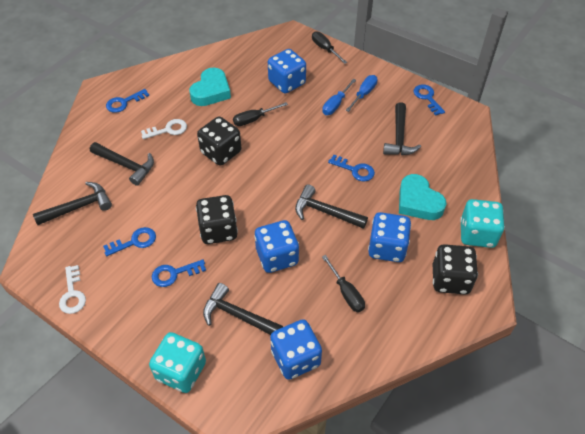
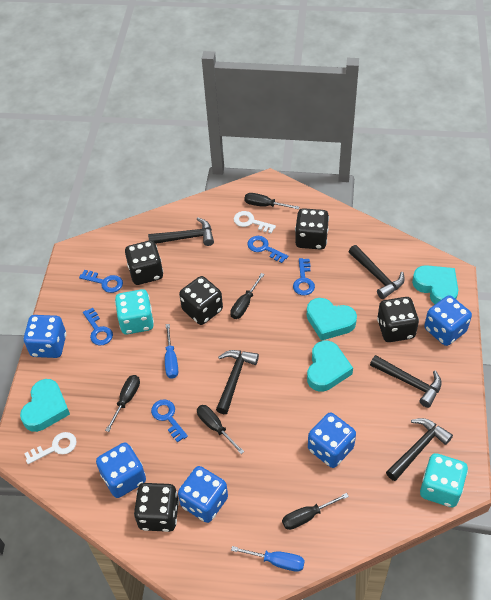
black dice: [196,195,238,244] [197,117,241,166] [433,244,478,294] = 3 -> [125,240,163,285] [134,483,179,532] [179,276,223,325] [295,208,329,250] [377,297,419,342] = 5
black screwdriver: [233,102,288,126] [312,31,347,64] [322,255,365,312] = 3 -> [105,375,140,432] [197,405,244,454] [230,273,265,319] [244,193,299,209] [282,493,349,530] = 5
blue dice: [254,220,299,273] [268,49,306,93] [270,319,322,380] [368,212,411,262] = 4 -> [23,315,66,358] [96,442,146,498] [178,466,228,523] [308,413,356,468] [424,295,472,346] = 5
turquoise heart: [189,68,231,106] [399,174,446,220] = 2 -> [20,379,70,432] [307,298,357,341] [307,341,353,392] [412,265,458,304] = 4

